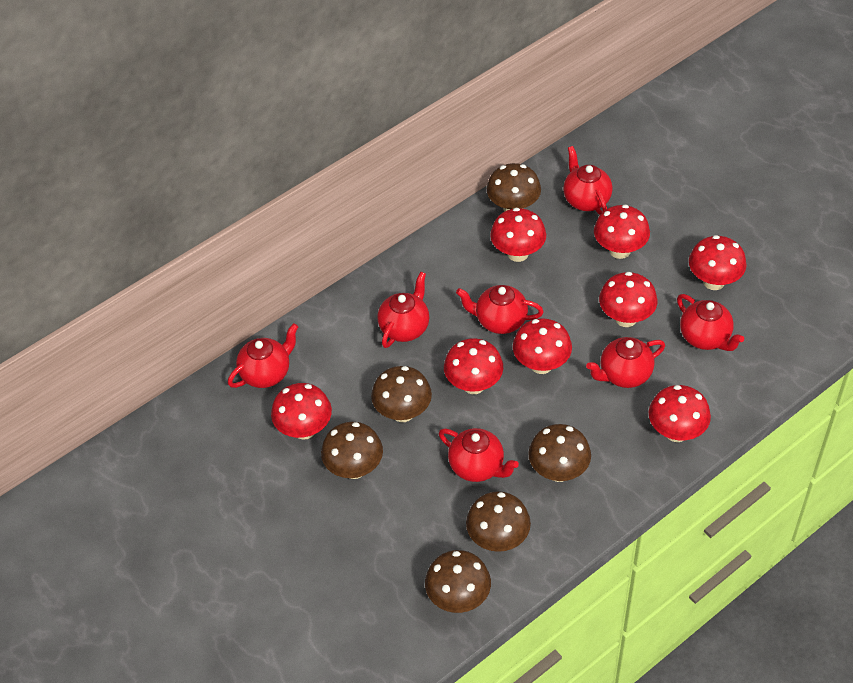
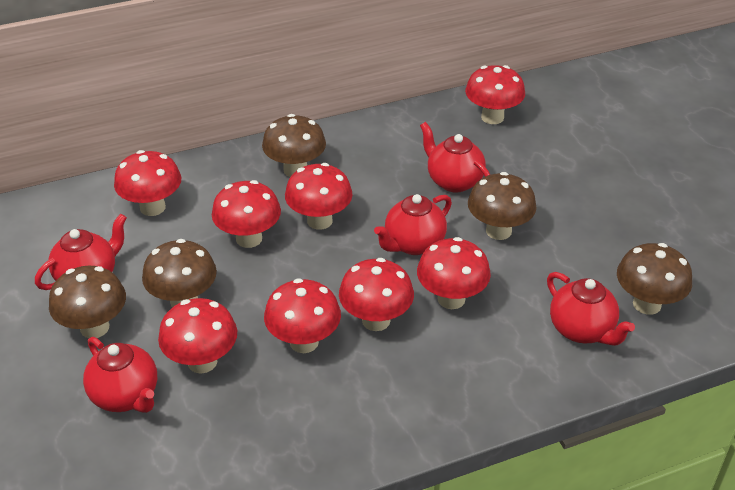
brown mushroom: [321,422,383,479] [371,366,432,422] [425,550,491,613] [466,491,531,552] [487,163,541,212] [528,424,591,482] = 6 -> [49,266,126,338] [142,239,217,308] [262,114,326,177] [468,172,536,240] [617,243,692,315] = 5
red teapot: [228,323,298,388] [377,272,429,348] [439,428,519,482] [456,285,544,334] [563,146,613,215] [586,337,665,388] [677,294,744,351] = 7 -> [35,214,127,290] [83,337,157,413] [374,194,452,255] [420,122,490,192] [547,272,635,346] = 5

